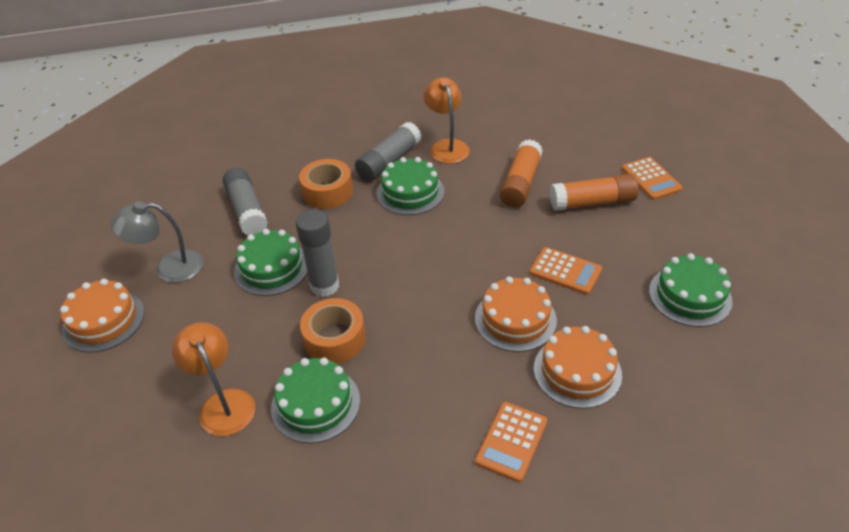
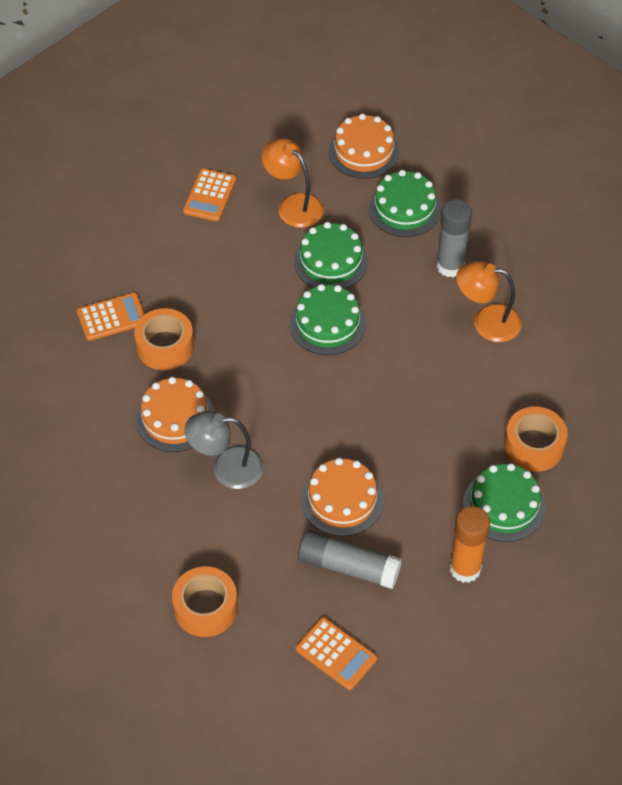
grey glue stick: [223,168,268,235] [296,209,339,297] [355,122,421,181] = 3 -> [298,530,402,589] [437,199,472,277] = 2
orange glue stick: [499,139,543,208] [550,174,639,211] = 2 -> [450,506,490,583] = 1
orange tape: [299,159,353,209] [300,298,366,364] = 2 -> [134,308,194,370] [172,566,238,637] [504,407,568,472] = 3

